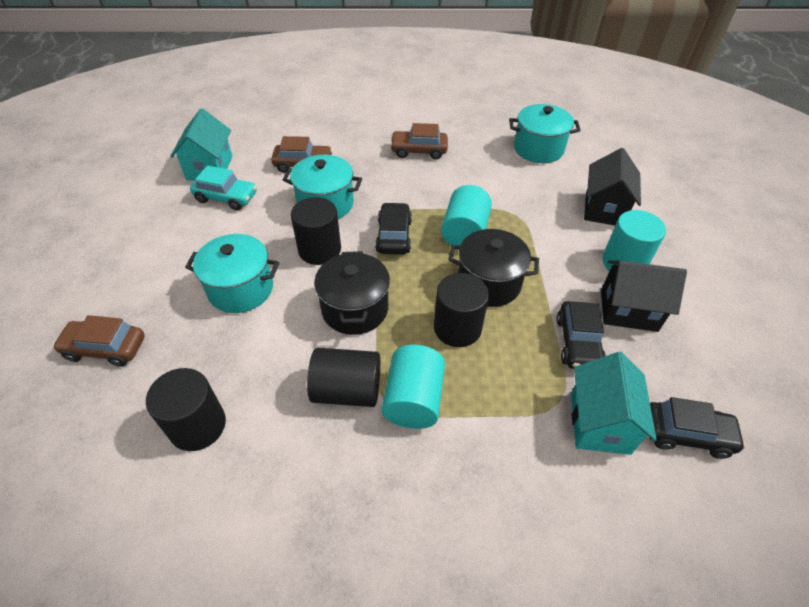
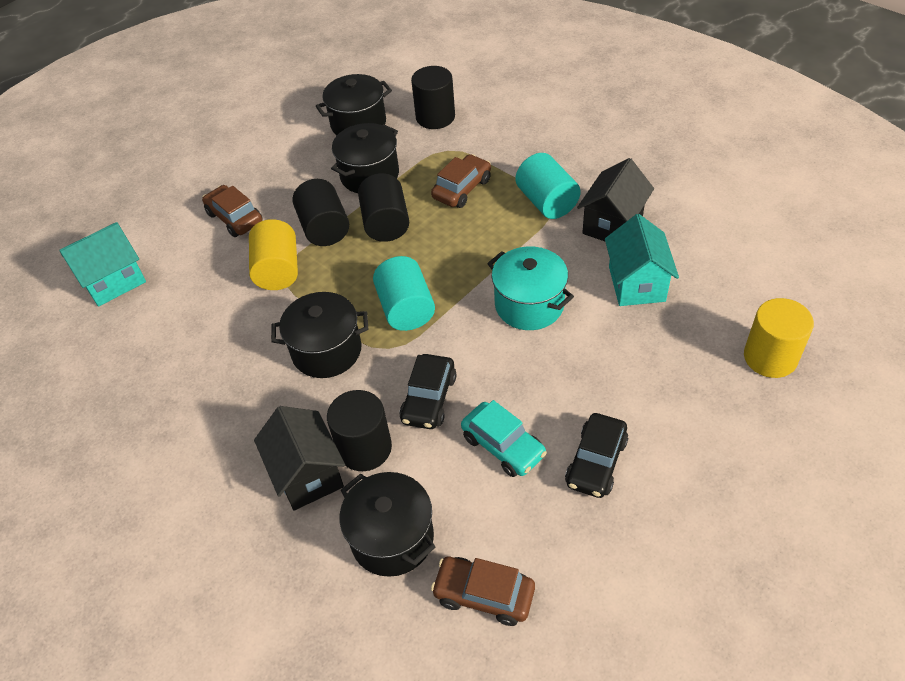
black car: [375,202,412,254] [556,301,606,369] [649,397,746,459] = 3 -> [399,354,457,429] [565,413,628,498] = 2
black pot: [314,251,390,335] [448,229,539,307] = 2 -> [271,292,368,378] [316,74,392,135] [331,123,399,193] [340,472,435,577] = 4
turquoise cylinder: [382,345,445,429] [441,185,492,246] [602,210,666,271] = 3 -> [373,256,435,331] [516,153,581,219] = 2
turquoise pot: [185,234,279,313] [282,155,362,219] [509,104,581,163] = 3 -> [487,246,574,330] = 1
yellow cylinder: none = 0 -> [249,219,298,290] [744,298,814,378] = 2

